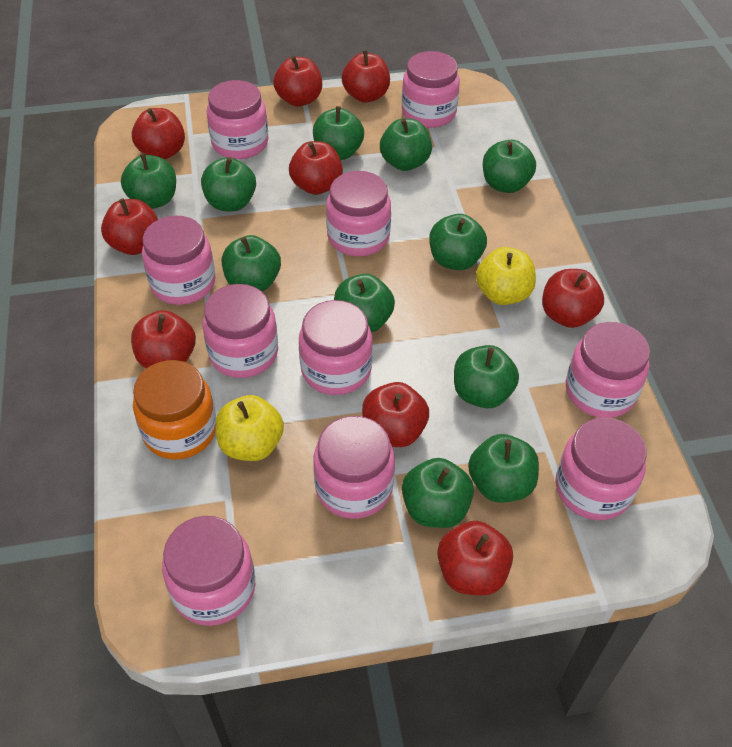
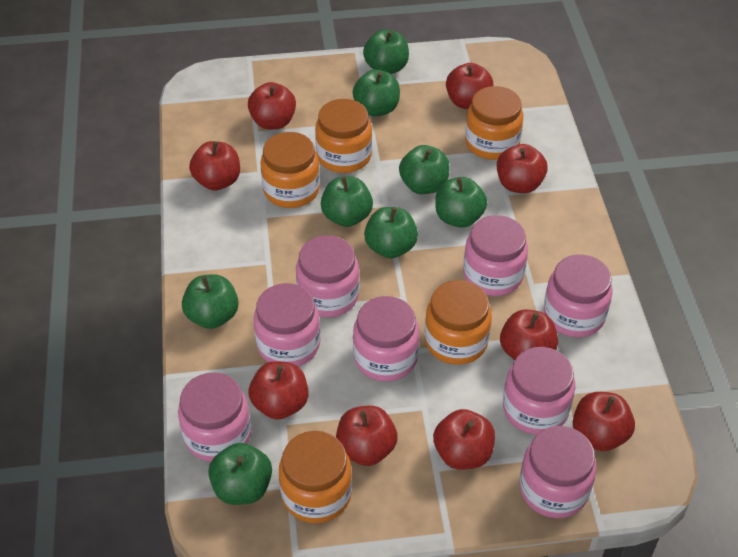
green apple: [121,153,176,209] [201,157,256,211] [222,235,281,291] [313,106,364,160] [334,274,395,333] [380,118,432,171] [402,458,474,528] [429,214,487,270] [454,345,519,408] [468,434,539,502] [483,140,536,193] = 11 -> [182,274,239,329] [208,443,272,505] [321,176,373,227] [353,70,400,117] [363,29,409,74] [364,207,418,259] [399,145,450,194] [435,177,487,228] = 8
orange jar: [133,360,216,460] = 1 -> [260,132,320,208] [279,431,352,523] [315,99,372,173] [425,280,492,365] [465,86,523,160] = 5
pink jar: [142,216,216,305] [162,516,255,626] [203,284,278,378] [207,80,268,159] [299,300,373,395] [313,416,395,519] [326,171,391,256] [402,51,460,128] [555,417,647,520] [566,322,650,418] = 10 -> [178,372,251,462] [254,283,321,366] [296,235,360,317] [353,296,420,382] [463,215,528,296] [503,347,575,435] [519,426,597,518] [544,255,613,338] = 8
yellow apple: [215,395,284,461] [476,247,536,305] = 2 -> none = 0

